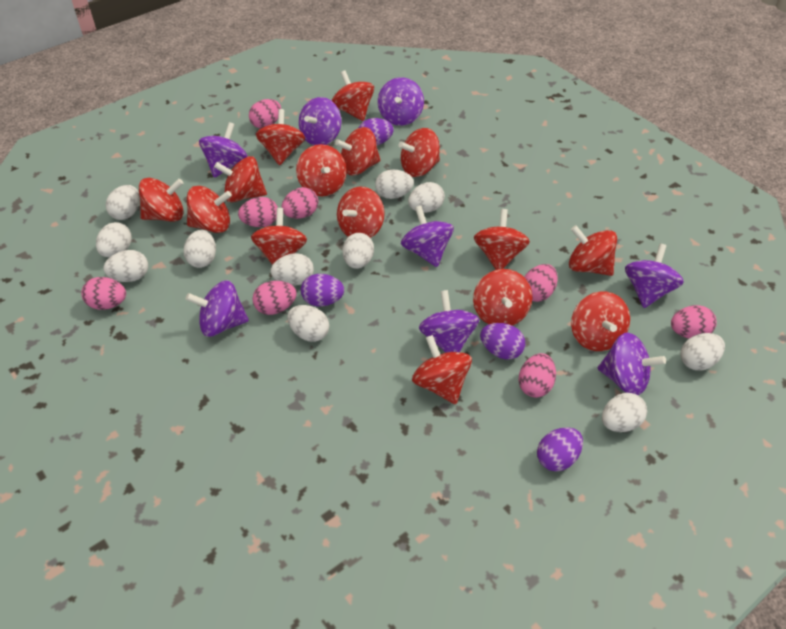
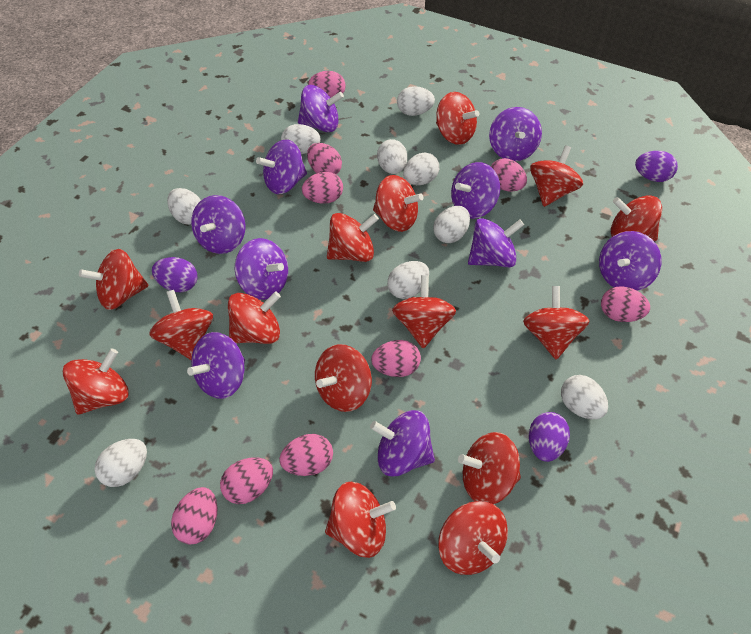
pink egg: [82,277,126,310] [238,197,278,227] [249,99,281,128] [253,281,297,315] [282,187,318,219] [518,353,556,398] [524,264,558,302] [671,305,717,339] = 8 -> [171,487,217,545] [220,457,273,504] [279,434,333,476] [302,172,343,204] [307,143,342,175] [308,71,346,98] [371,340,421,377] [491,158,527,192] [601,286,650,322] = 9
purple egg: [301,274,344,306] [359,118,394,145] [480,323,525,360] [537,427,583,471] = 4 -> [152,257,197,292] [529,412,570,462] [635,151,678,182] = 3
purple spinning top: [186,280,249,337] [199,122,247,178] [299,97,341,145] [378,77,424,126] [401,206,454,267] [419,290,479,353] [597,333,666,395] [625,244,684,308] = 8 -> [187,332,245,399] [191,195,246,254] [235,238,288,300] [256,139,307,194] [298,85,344,132] [370,410,435,477] [451,162,500,219] [468,218,524,267] [489,107,542,161] [599,231,661,291] = 10
white egg: [96,222,132,257] [103,250,148,282] [106,185,140,220] [184,230,216,268] [271,253,314,286] [287,305,329,342] [343,233,374,269] [375,170,414,199] [408,182,445,213] [602,393,647,432] [681,333,725,371] = 11 -> [95,439,147,487] [167,188,201,225] [281,124,321,154] [377,139,407,174] [387,261,429,299] [397,86,435,116] [403,153,439,185] [433,206,470,243] [561,375,608,419] = 9

